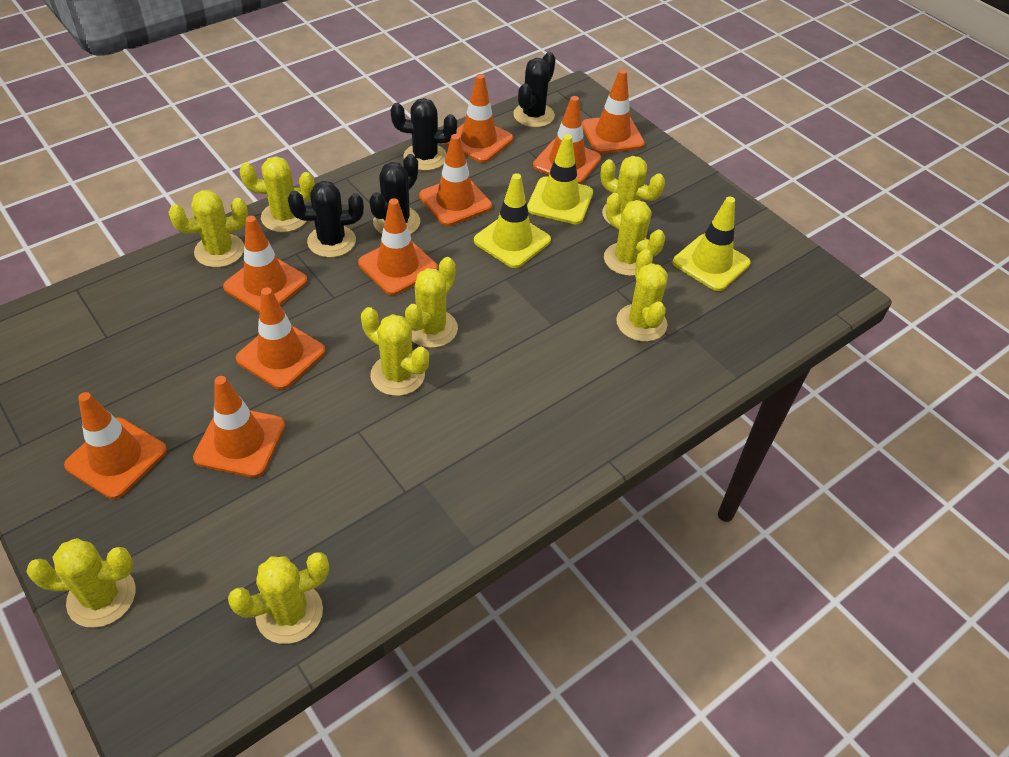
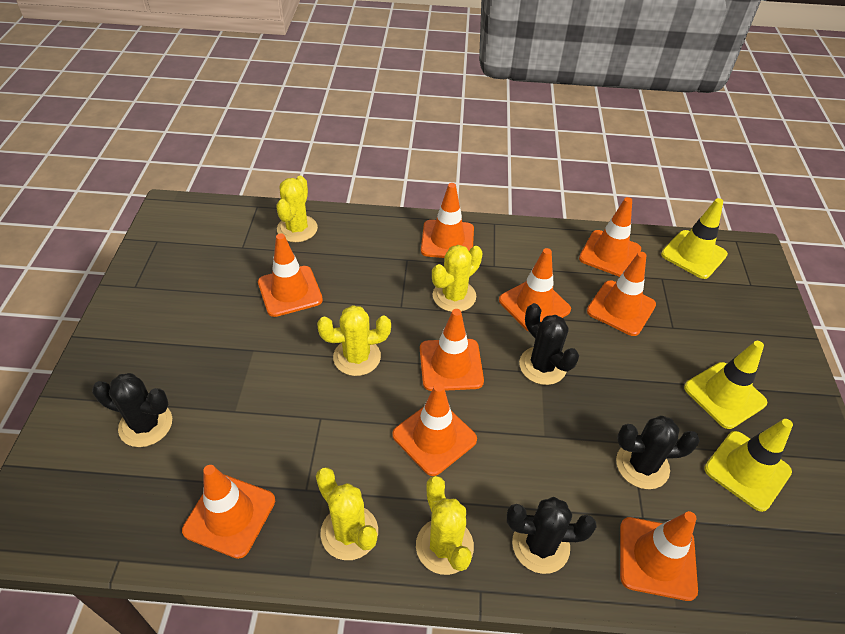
yellow cactus: [26,538,136,628] [168,190,248,267] [228,552,329,644] [239,156,315,232] [361,307,429,396] [405,257,458,348] [600,156,665,227] [604,193,665,276] [616,249,668,342] = 9 -> [276,176,318,242] [316,467,378,560] [317,305,391,376] [416,476,474,575] [432,245,483,312] = 5

